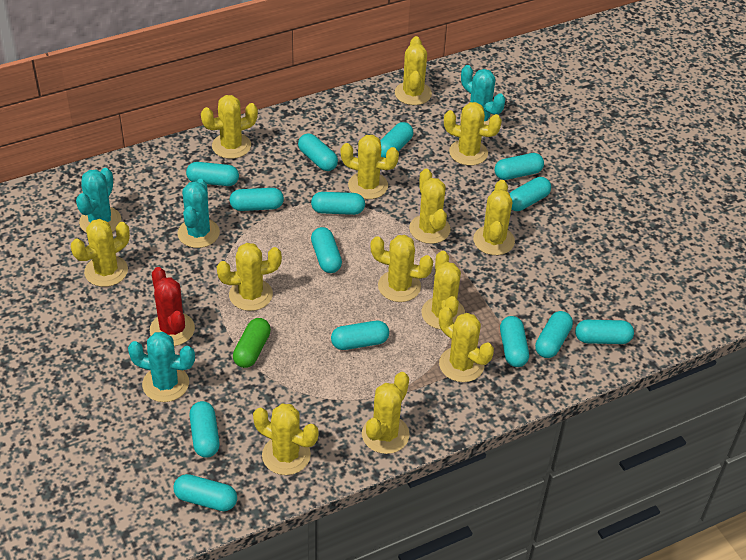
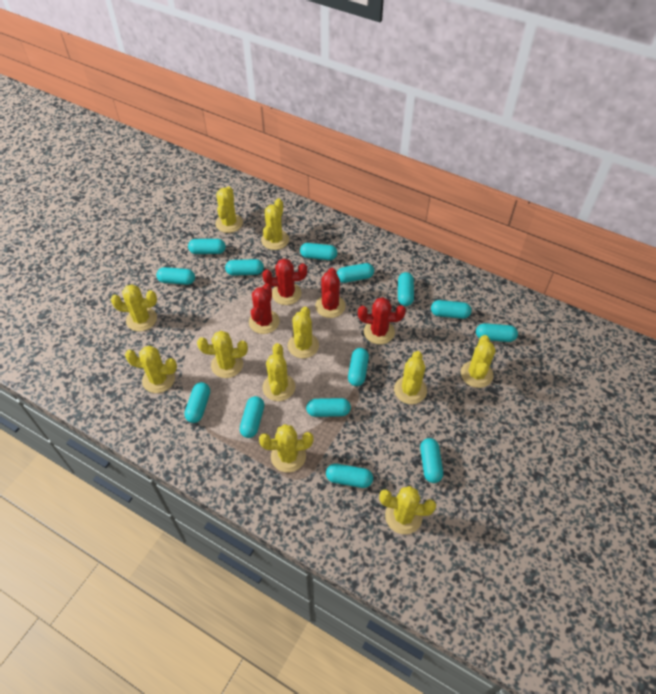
green capsule: [233,318,271,368] = 1 -> none = 0
red cactus: [150,267,195,346] = 1 -> [249,283,280,334] [262,259,307,305] [315,268,346,318] [358,297,406,344] = 4
turquoise cactus: [76,168,122,232] [128,332,195,402] [178,179,220,248] [460,65,505,125] = 4 -> none = 0
yellow cactus: [71,219,130,287] [201,95,258,159] [217,243,282,311] [253,404,318,475] [341,135,399,199] [362,372,410,454] [371,235,433,302] [395,36,432,105] [409,169,451,244] [421,251,465,330] [439,307,494,382] [444,102,502,166] [473,180,515,255] = 13 -> [111,284,157,331] [125,346,177,393] [197,331,248,378] [215,186,243,233] [259,424,313,472] [261,198,289,250] [262,343,295,401] [288,307,319,358] [379,486,436,534] [394,351,427,404] [461,335,496,388] = 11

